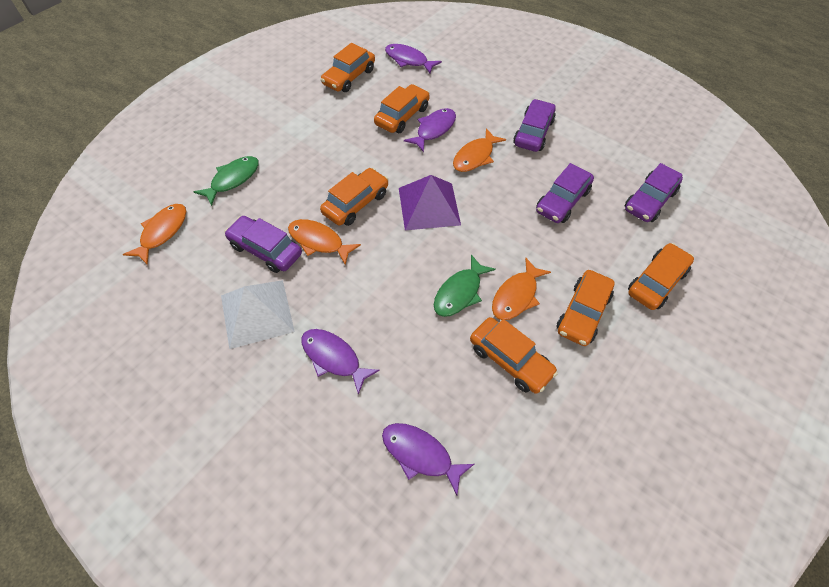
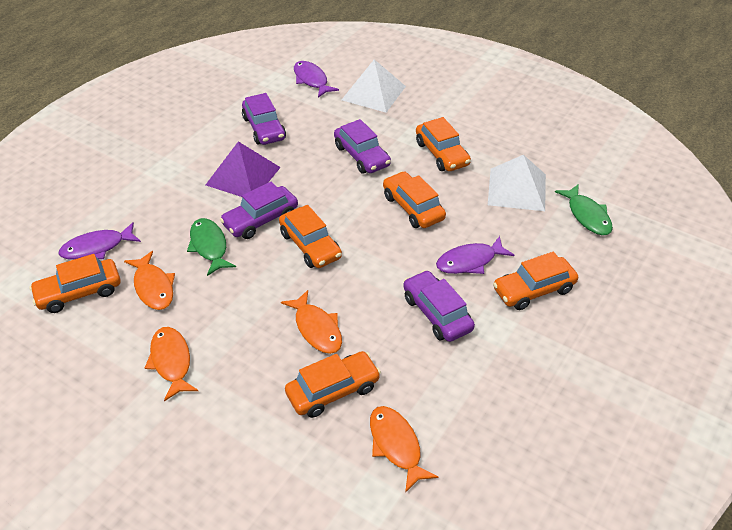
purple fish: [302,329,380,395] [382,423,474,496] [385,44,442,73] [404,108,456,152] = 4 -> [58,222,141,260] [294,61,339,98] [436,236,514,274] = 3
white pyramid: [221,280,295,349] = 1 -> [342,59,406,113] [488,155,546,211] = 2

